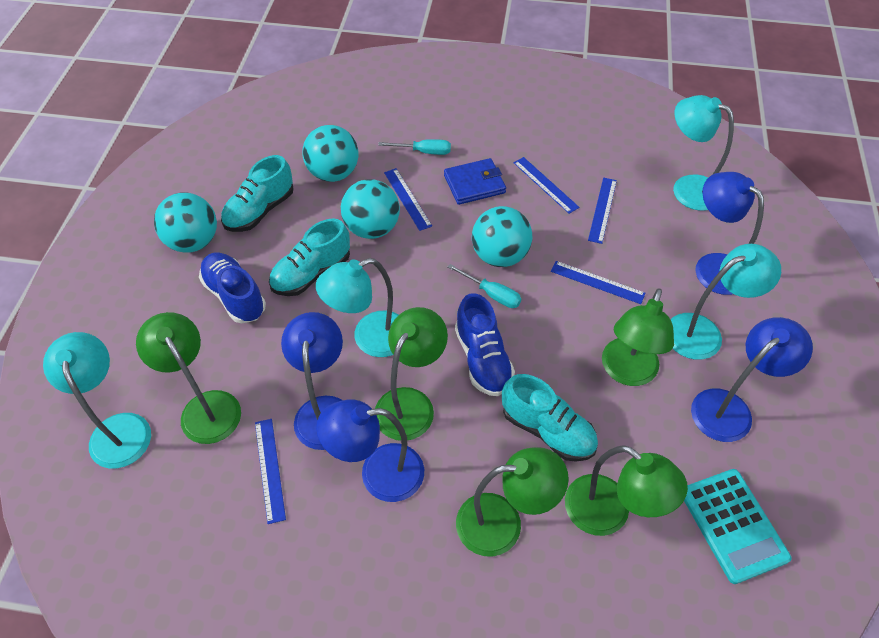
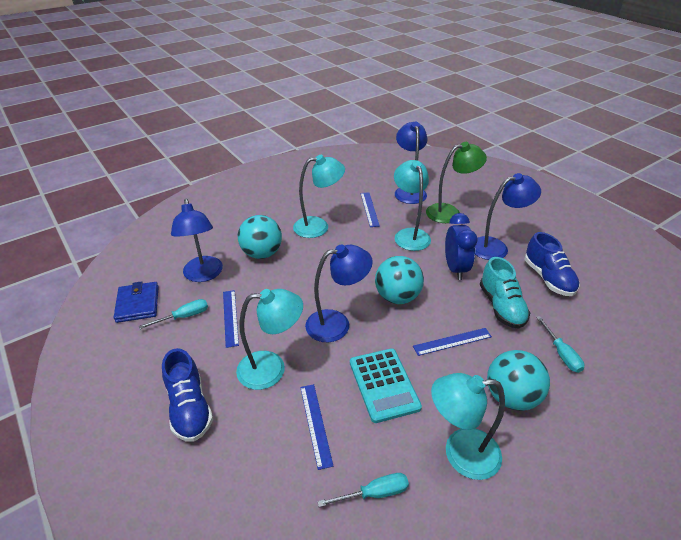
blue clock: none = 0 -> [445,213,477,280] = 1
blue ruler: [255,419,286,524] [384,168,432,231] [514,157,580,214] [551,261,646,304] [588,178,617,244] = 5 -> [223,290,239,348] [300,384,333,470] [360,192,380,227] [413,328,492,356] = 4
green lamp: [136,312,241,444] [375,307,448,441] [456,447,569,557] [565,445,688,536] [602,288,674,386] = 5 -> [426,142,487,223] = 1
turquoise ball: [154,192,217,253] [302,125,359,182] [341,179,400,239] [472,206,533,267] = 4 -> [238,215,282,259] [375,256,424,304] [487,350,550,411] = 3
turquoise screwdriver: [378,139,451,155] [447,264,521,308] = 2 -> [139,299,208,329] [317,473,409,507] [536,316,584,373] = 3
turquoise shoe: [221,155,294,232] [269,219,350,296] [502,374,598,462] = 3 -> [480,257,530,329] = 1

